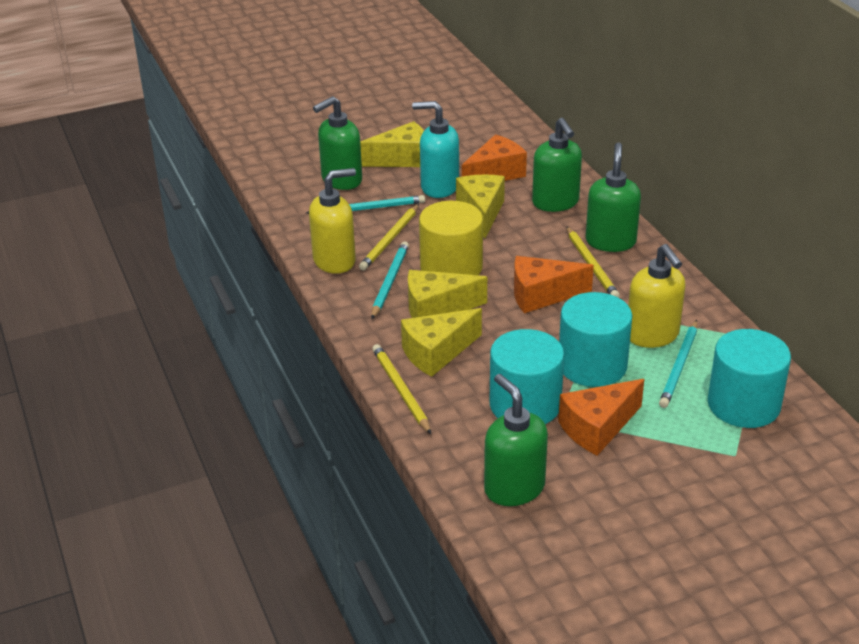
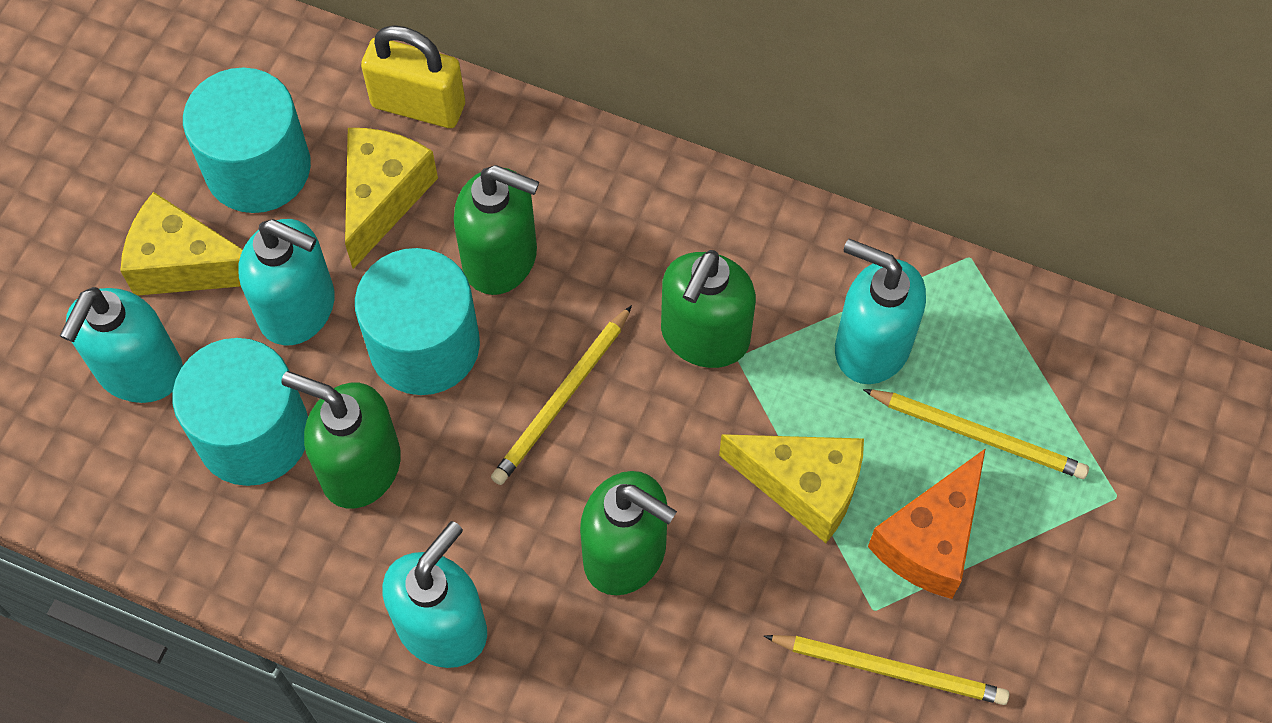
orange cheese: [462,134,527,181] [514,256,594,313] [558,379,644,456] = 3 -> [868,448,986,599] = 1
turquoise pencil: [306,195,425,214] [371,241,409,319] [659,320,697,408] = 3 -> none = 0
turquoise soap dispenser: [412,101,459,198] = 1 -> [60,287,183,403] [238,219,335,345] [382,521,487,668] [835,239,926,384] = 4
yellow cheese: [360,121,424,167] [401,308,482,377] [408,270,487,318] [456,175,505,238] = 4 -> [120,192,243,295] [345,128,438,269] [719,434,864,543] = 3
yellow cylinder: [419,201,483,275] = 1 -> none = 0
yellow padlock: none = 0 -> [361,25,465,128] = 1
yellow soap dispenser: [309,168,356,274] [628,244,686,348] = 2 -> none = 0

